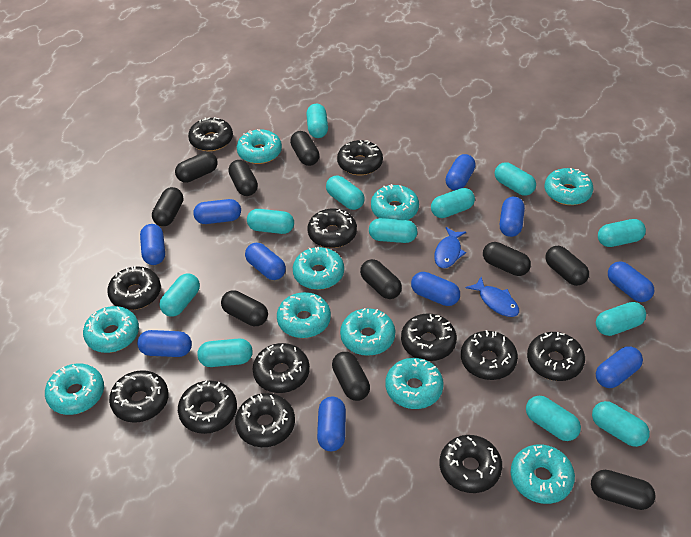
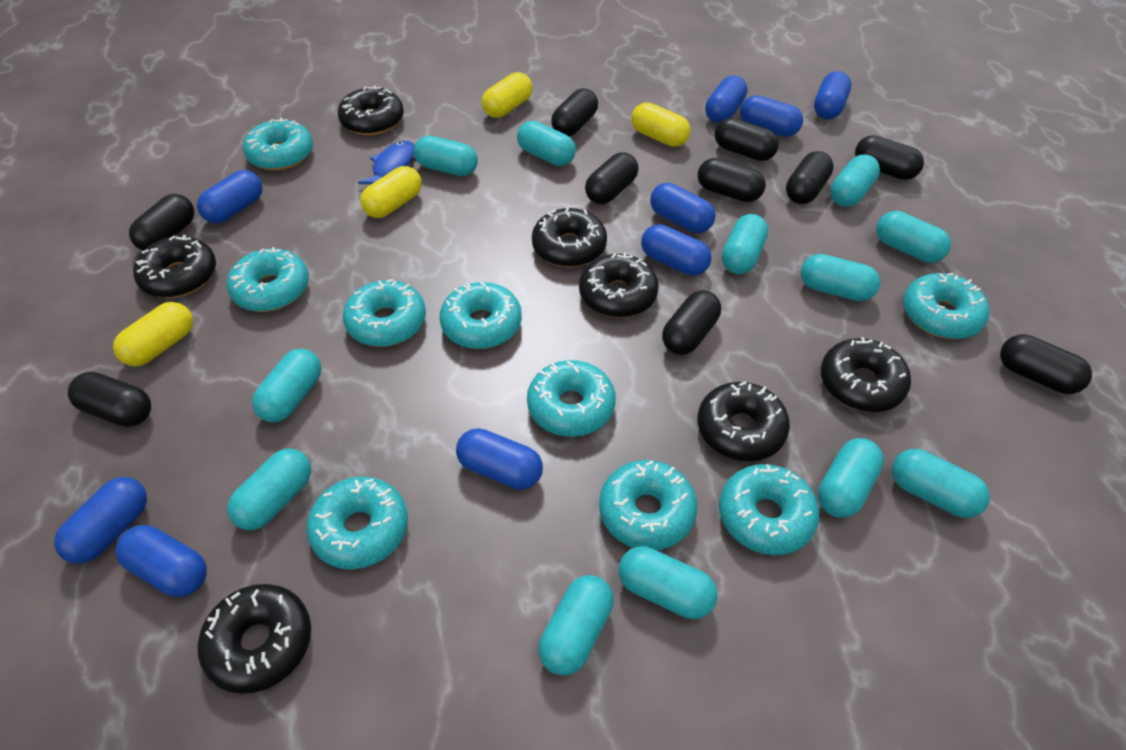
black donut: [107,266,161,310] [109,370,169,423] [178,380,237,434] [188,117,233,151] [235,393,295,447] [252,343,310,393] [307,209,357,248] [337,140,383,175] [401,313,457,361] [440,435,502,493] [461,330,518,380] [527,332,585,381] = 12 -> [133,235,216,298] [198,584,311,694] [338,86,404,135] [532,208,607,267] [579,253,659,318] [698,381,790,461] [821,337,911,412] = 7
blue capsule: [137,330,192,357] [140,224,165,265] [193,199,241,224] [245,243,286,280] [317,396,346,451] [411,272,460,306] [445,154,476,190] [500,197,525,237] [596,346,643,388] [608,261,654,302] = 10 -> [54,477,147,564] [115,525,207,597] [197,170,263,223] [456,428,543,490] [641,224,711,276] [650,183,716,233] [705,76,748,123] [740,95,803,137] [814,71,851,119] = 9
blue fish: [434,227,466,268] [466,277,519,317] = 2 -> [358,141,414,184] = 1
turquoise donut: [45,364,104,415] [83,306,139,353] [237,129,282,164] [277,292,331,338] [293,246,344,290] [340,308,395,356] [371,184,419,220] [386,358,444,409] [511,444,575,504] [545,168,593,205] = 10 -> [227,247,309,312] [243,118,313,171] [306,476,408,570] [343,279,426,347] [440,282,522,349] [527,360,616,437] [599,460,697,550] [719,464,819,555] [903,273,989,339] = 9
yellow capsule: none = 0 -> [113,302,193,366] [360,166,422,218] [482,72,533,118] [631,103,691,147] = 4

